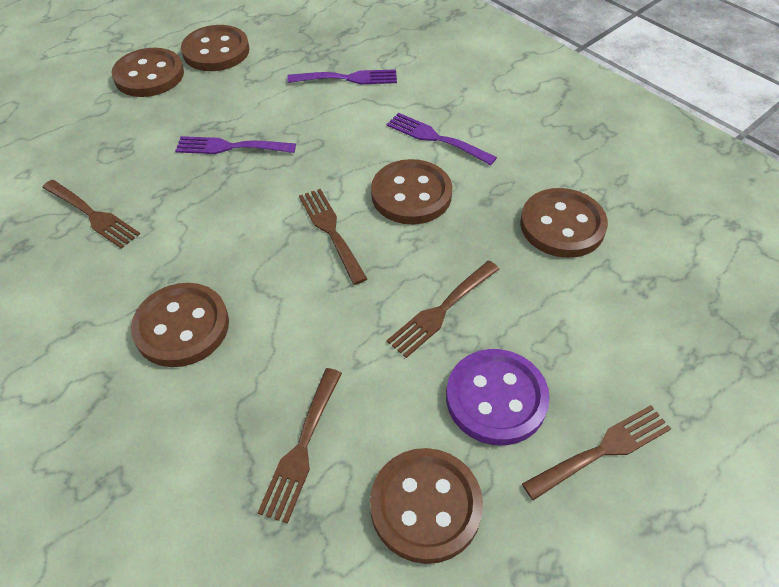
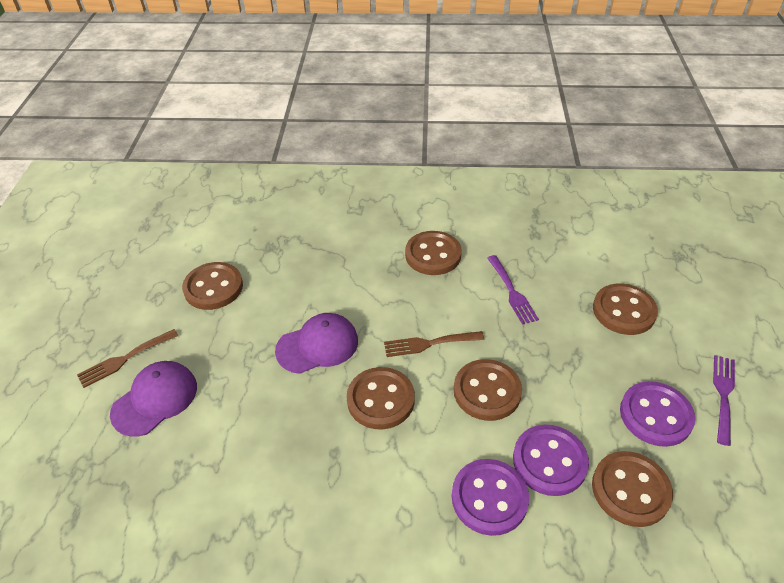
brown fork: [42,180,140,249] [257,368,342,523] [299,189,367,285] [387,261,499,358] [522,405,671,500] = 5 -> [77,329,178,388] [384,331,484,357] = 2
purple button: [446,349,550,446] = 1 -> [452,459,529,536] [513,425,589,496] [620,381,695,447] = 3
purple cap: none = 0 -> [110,361,197,437] [275,313,358,374] = 2
purple fork: [175,136,296,154] [287,69,397,84] [387,113,497,165] = 3 -> [487,255,539,325] [713,355,735,446] = 2

